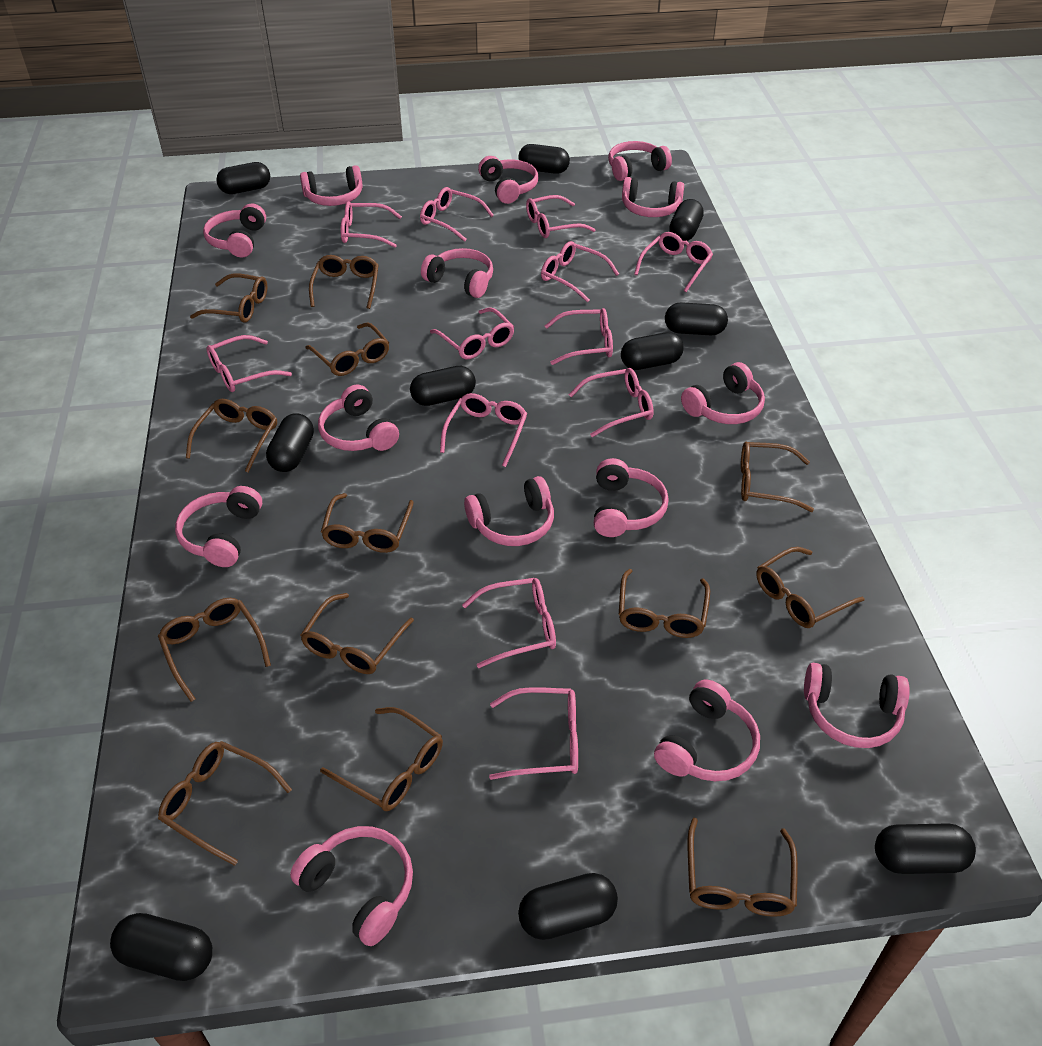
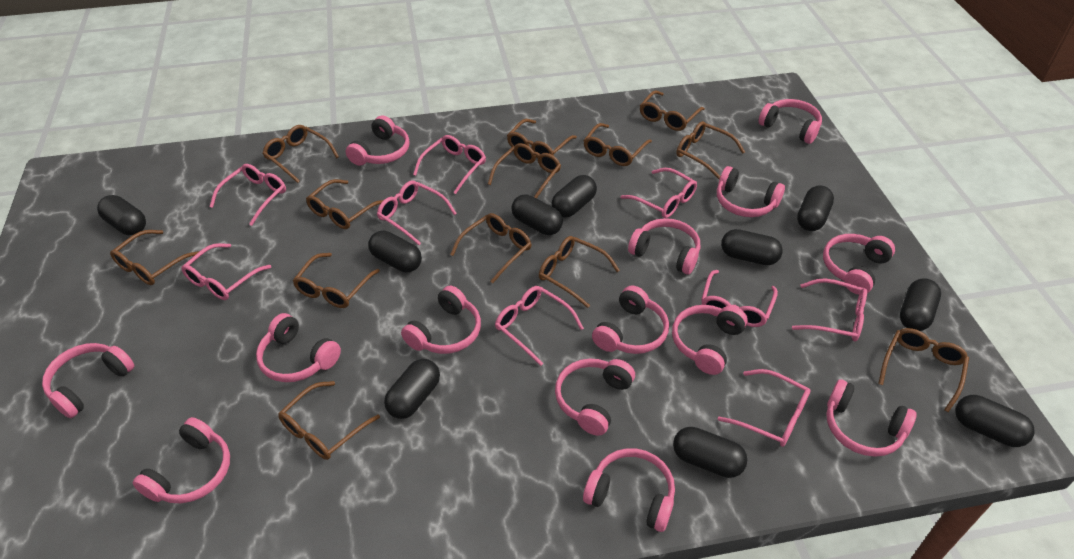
pink glasses: [206,335,292,392] [340,201,402,248] [420,187,494,242] [430,307,514,359] [440,393,527,467] [462,578,556,668] [489,687,578,780] [526,195,596,238] [541,241,619,302] [545,308,613,365] [568,368,654,437] [634,232,713,292] = 12 -> [181,243,271,300] [210,164,286,226] [377,180,457,245] [413,135,486,194] [495,286,584,366] [621,168,697,218] [701,270,778,327] [718,369,811,447] [792,278,867,342] = 9

